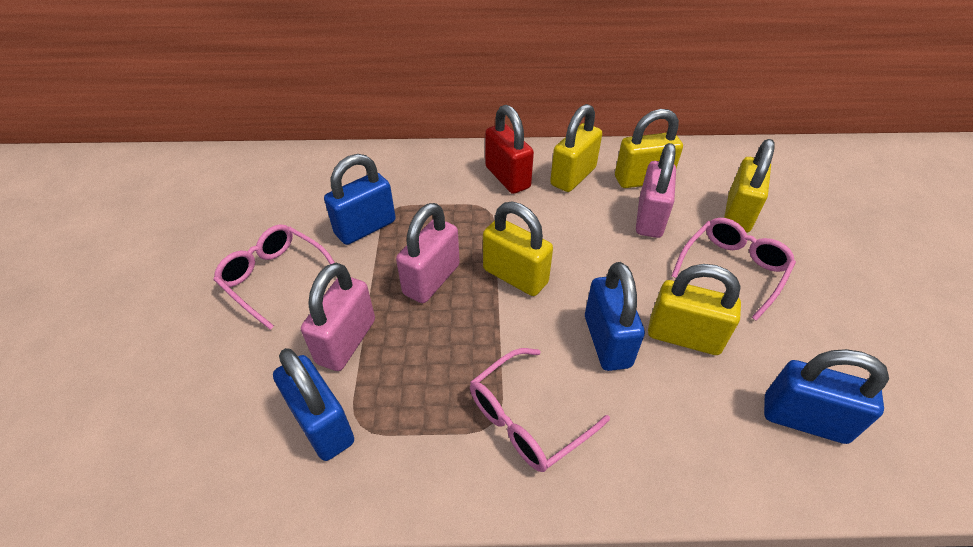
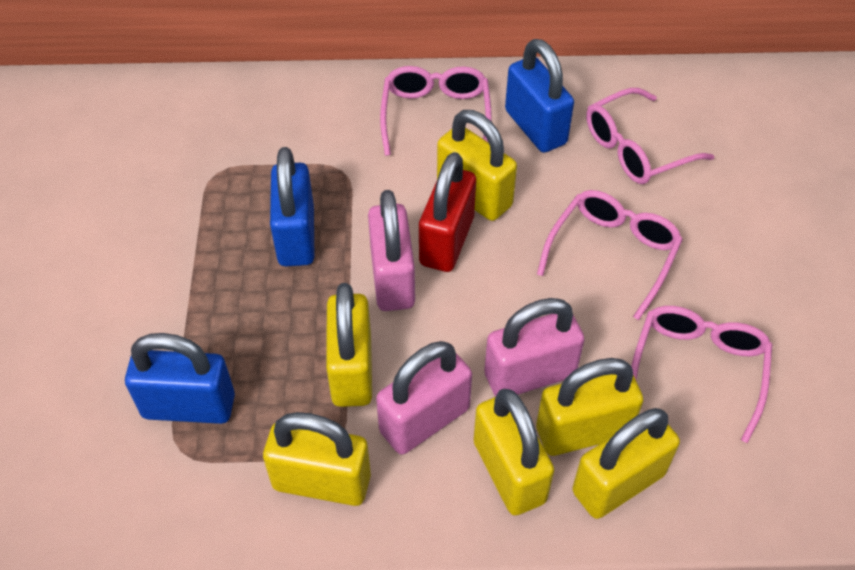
blue padlock: [273,348,354,461] [324,154,396,245] [585,262,645,371] [764,349,889,444] = 4 -> [125,333,235,424] [270,147,315,267] [505,39,574,153] = 3
pink glasses: [213,224,335,330] [470,348,610,472] [672,218,796,321] = 3 -> [380,66,492,156] [537,190,683,320] [586,88,714,184] [631,306,772,443] = 4
yellow padlock: [483,202,553,296] [550,104,602,192] [615,109,683,188] [648,264,741,355] [724,139,775,233] = 5 -> [263,412,371,506] [326,283,372,407] [437,110,517,221] [474,389,554,515] [536,358,643,456] [572,408,680,519] = 6

